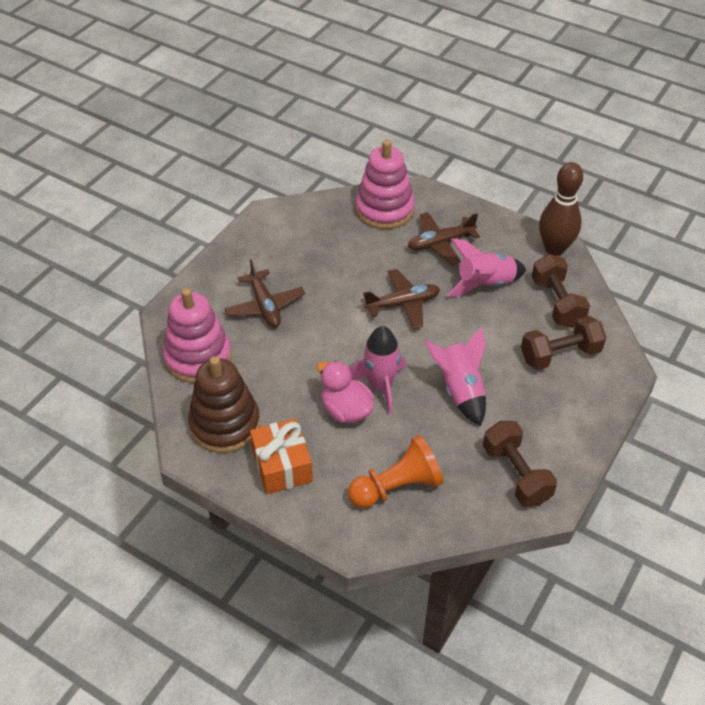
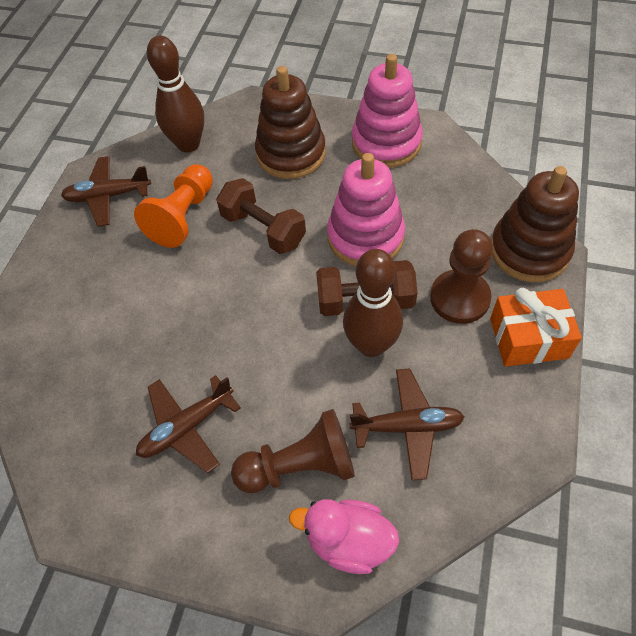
brown bowling pin: [539,162,583,256] = 1 -> [147,35,204,153] [343,249,403,357] = 2
brown dumbbell: [483,421,557,507] [521,316,606,370] [532,254,590,328] = 3 -> [216,178,306,254] [316,260,417,316] = 2
brown pawn: none = 0 -> [231,409,355,493] [430,229,493,324] = 2
brown stacking toy: [188,356,260,453] = 1 -> [255,66,326,179] [491,166,579,282] = 2
pink rocket: [349,326,406,414] [425,327,486,426] [447,238,526,297] = 3 -> none = 0

